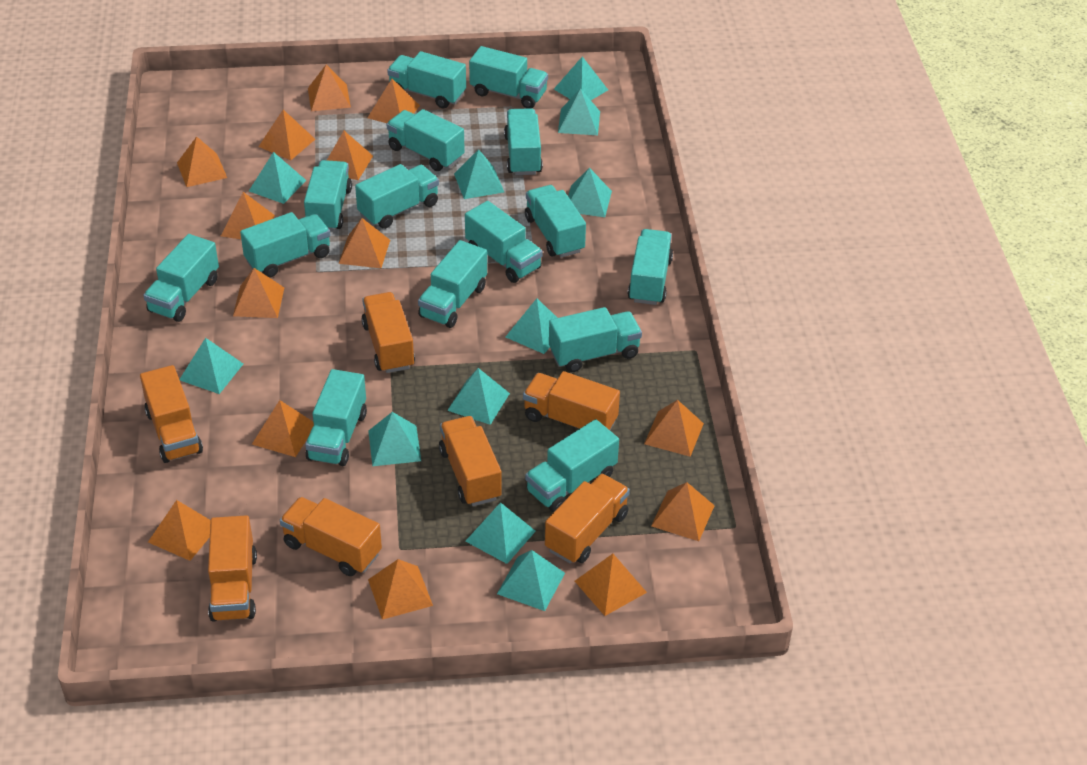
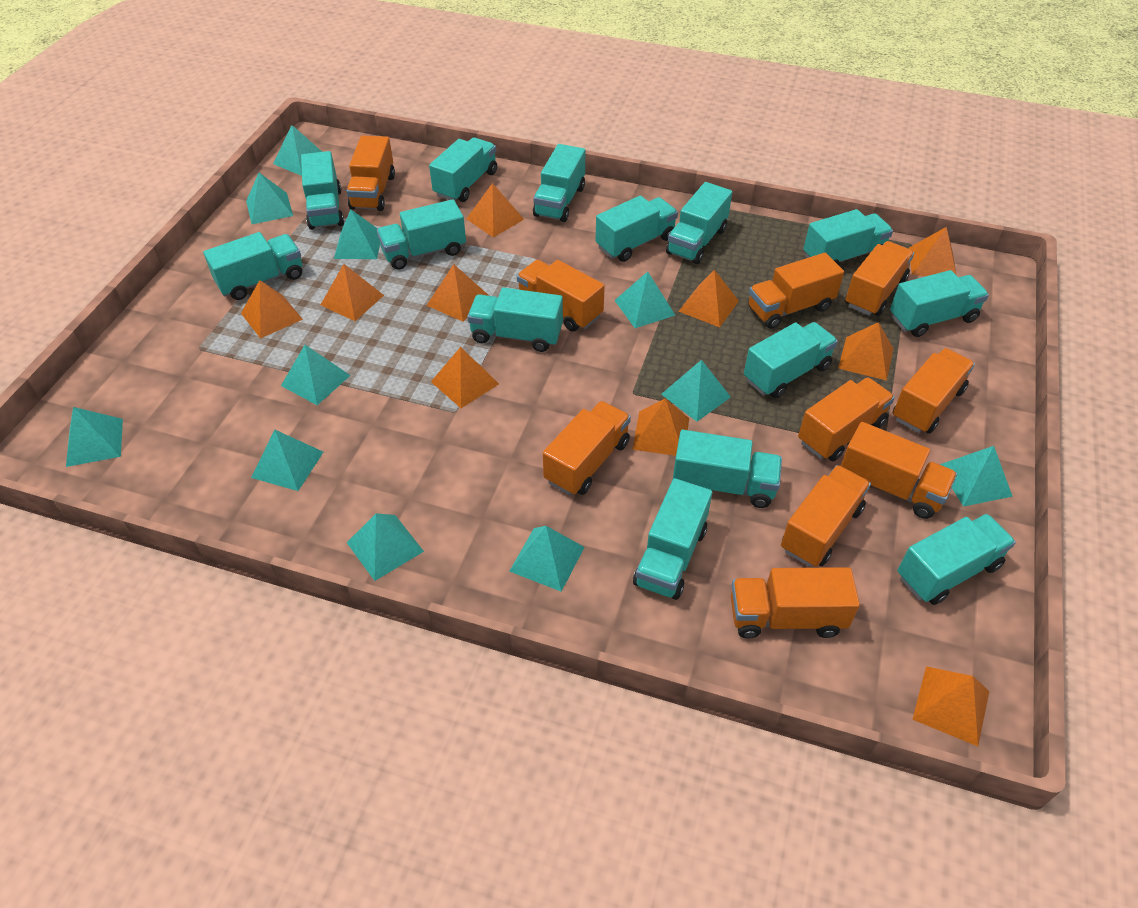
orange pyramid: [148,500,211,561] [177,136,227,187] [221,192,275,239] [233,268,284,318] [252,400,314,457] [259,110,315,160] [308,65,351,111] [327,131,373,180] [338,218,390,268] [368,79,420,123] [368,559,433,620] [575,554,647,616] [644,400,704,457] [651,482,715,541] = 14 -> [241,280,303,339] [321,264,384,321] [426,264,489,321] [431,347,499,408] [466,183,524,237] [632,398,689,456] [679,270,739,327] [838,322,894,381] [909,227,956,276] [912,666,989,746] = 10
orange truck: [140,365,203,463] [208,515,257,621] [280,497,382,576] [361,292,415,373] [439,416,502,506] [523,371,620,430] [545,474,630,563] = 7 -> [347,135,395,211] [517,260,605,332] [543,401,631,496] [731,567,860,639] [748,253,844,329] [781,465,871,567] [798,377,895,461] [841,422,957,519] [845,241,914,316] [893,348,975,434] = 10
turquoise truck: [143,234,219,322] [240,212,331,278] [304,160,352,231] [305,369,367,466] [355,164,439,229] [387,51,466,109] [387,109,465,171] [418,240,487,328] [465,201,543,283] [469,46,548,109] [504,108,543,175] [525,185,586,258] [525,419,619,512] [549,307,642,372] [628,229,673,305] = 15 -> [203,232,302,300] [301,151,344,230] [377,199,466,270] [429,137,497,202] [467,288,563,352] [533,144,585,222] [595,196,678,262] [633,478,712,600] [666,182,732,264] [673,430,782,508] [744,322,838,398] [803,209,893,265] [890,270,989,337] [897,514,1016,605] = 14

